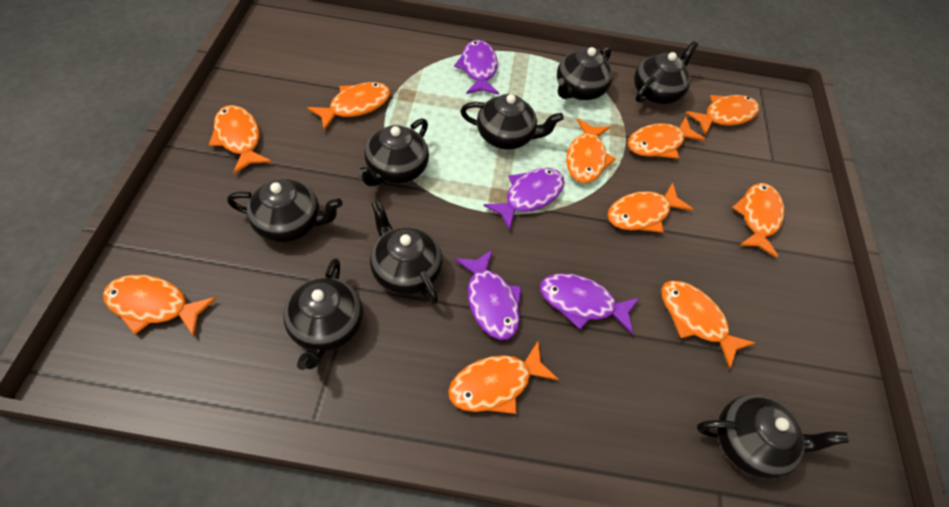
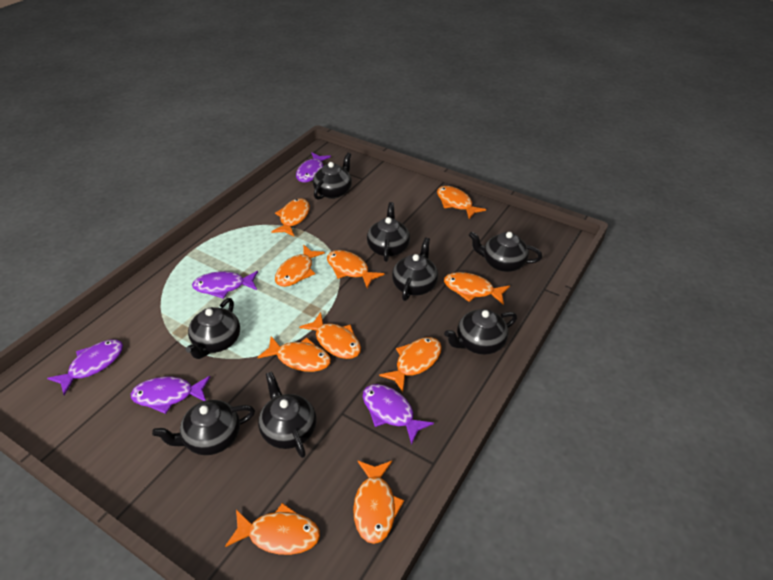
purple fish: [454,40,499,95] [455,249,522,340] [484,168,564,230] [540,273,639,334] = 4 -> [47,340,123,395] [131,376,210,414] [192,271,258,299] [296,152,331,182] [363,384,434,445] = 5

